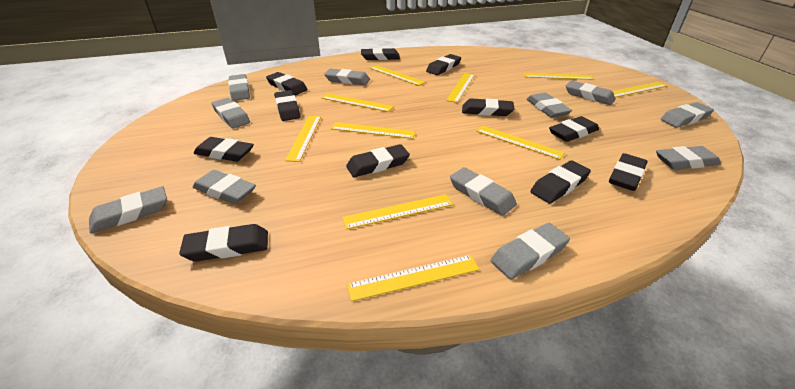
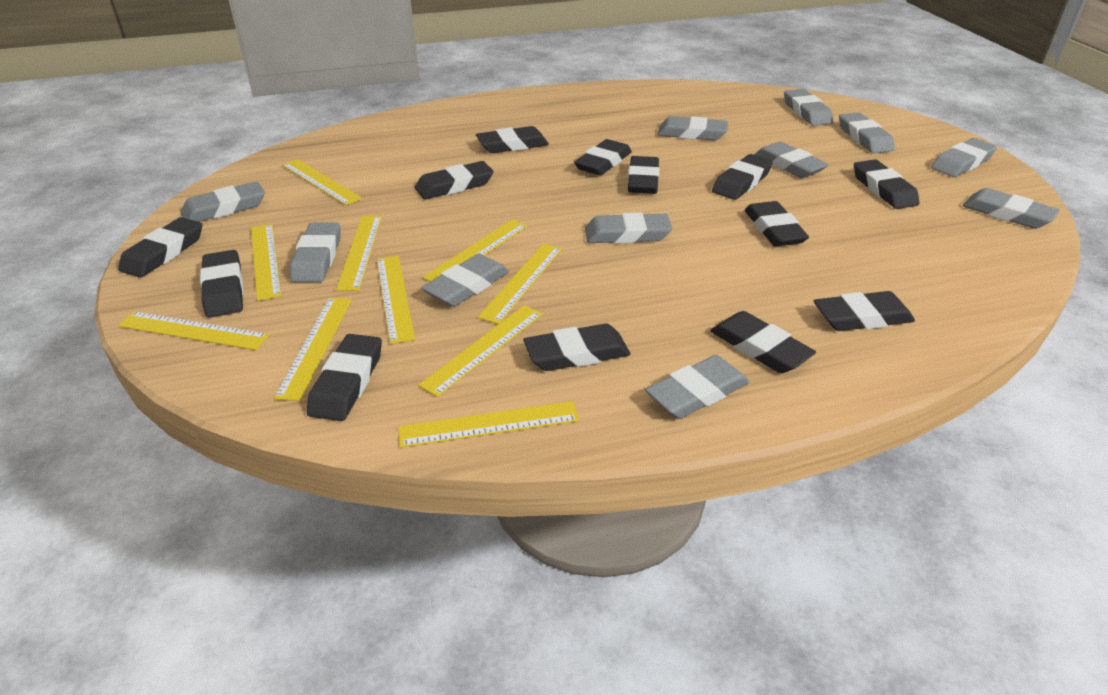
black eraser: [179,224,268,262] [194,137,254,162] [266,72,308,95] [274,90,301,121] [346,144,410,177] [361,48,400,60] [426,54,461,75] [462,98,514,116] [530,161,591,204] [549,116,599,142] [609,153,648,191] = 11 -> [118,217,202,278] [200,250,244,318] [307,334,382,421] [415,161,494,199] [476,126,549,153] [523,323,631,371] [574,139,632,176] [628,156,659,194] [710,311,816,373] [712,154,773,200] [745,201,809,246] [814,291,915,331] [854,159,919,209] = 13

